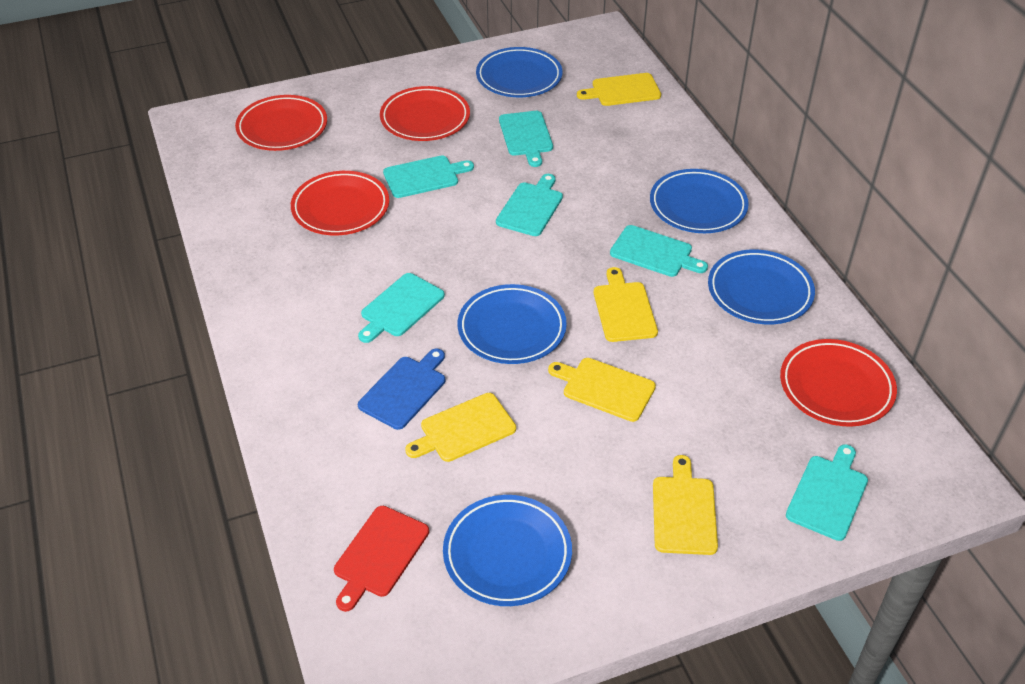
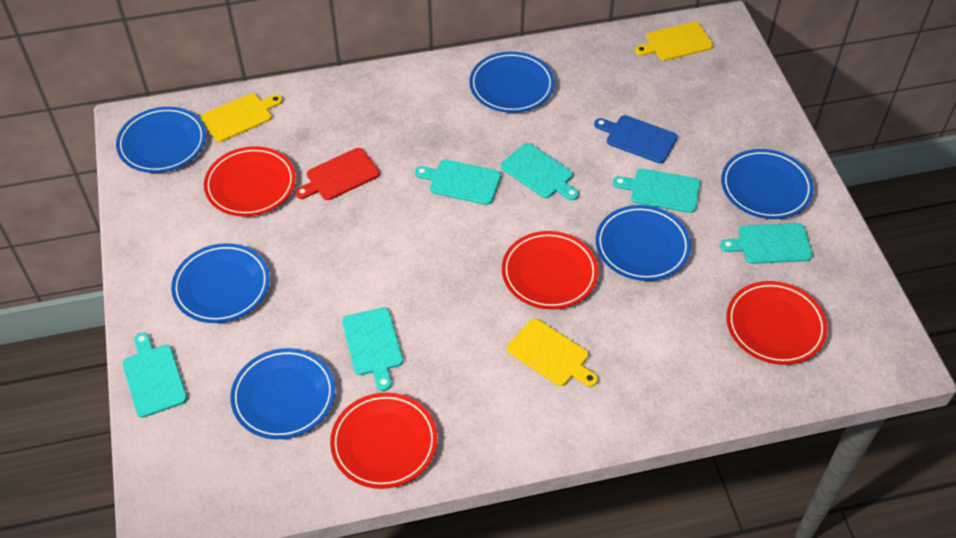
blue plate: [443,495,572,606] [458,284,567,364] [476,47,562,97] [650,169,749,233] [708,250,815,324] = 5 -> [116,107,206,173] [171,243,270,323] [230,348,335,439] [469,52,554,113] [596,205,691,281] [721,149,814,219] = 6
yellow cutting board: [405,393,516,462] [548,358,656,422] [577,73,661,106] [594,267,658,342] [653,455,718,555] = 5 -> [201,93,283,142] [507,319,598,387] [635,22,713,61] = 3

